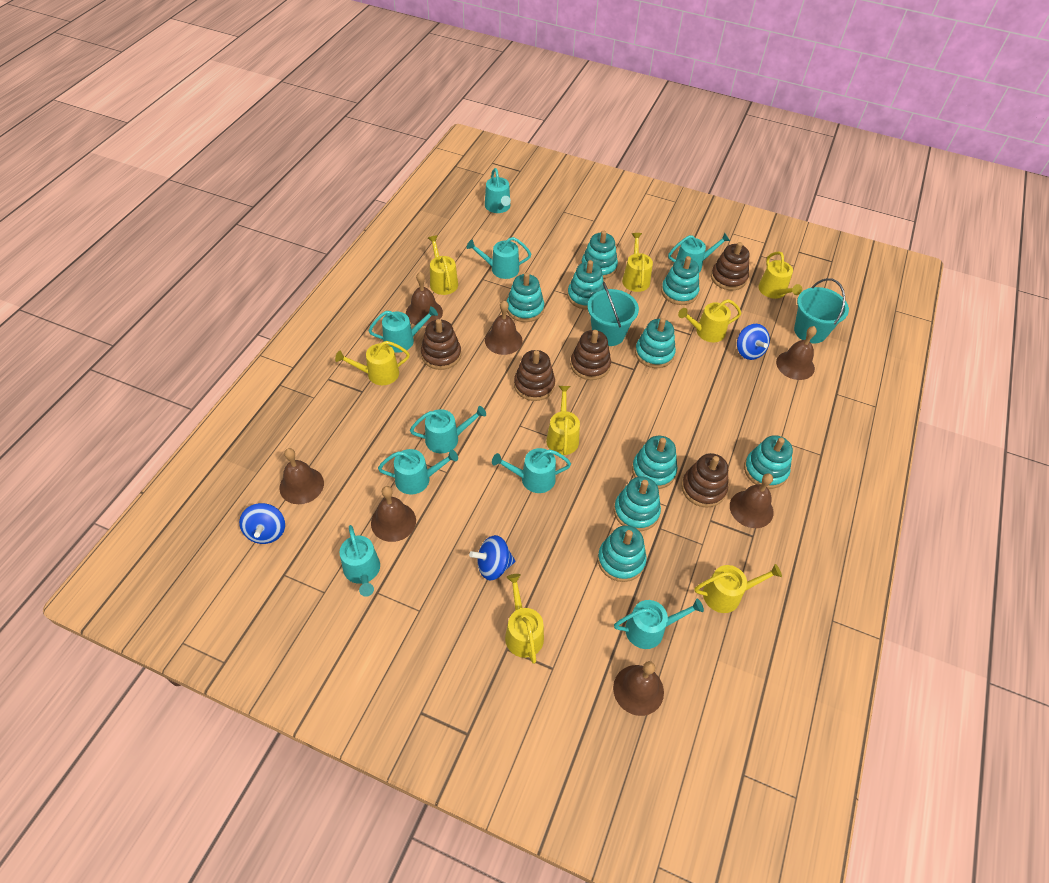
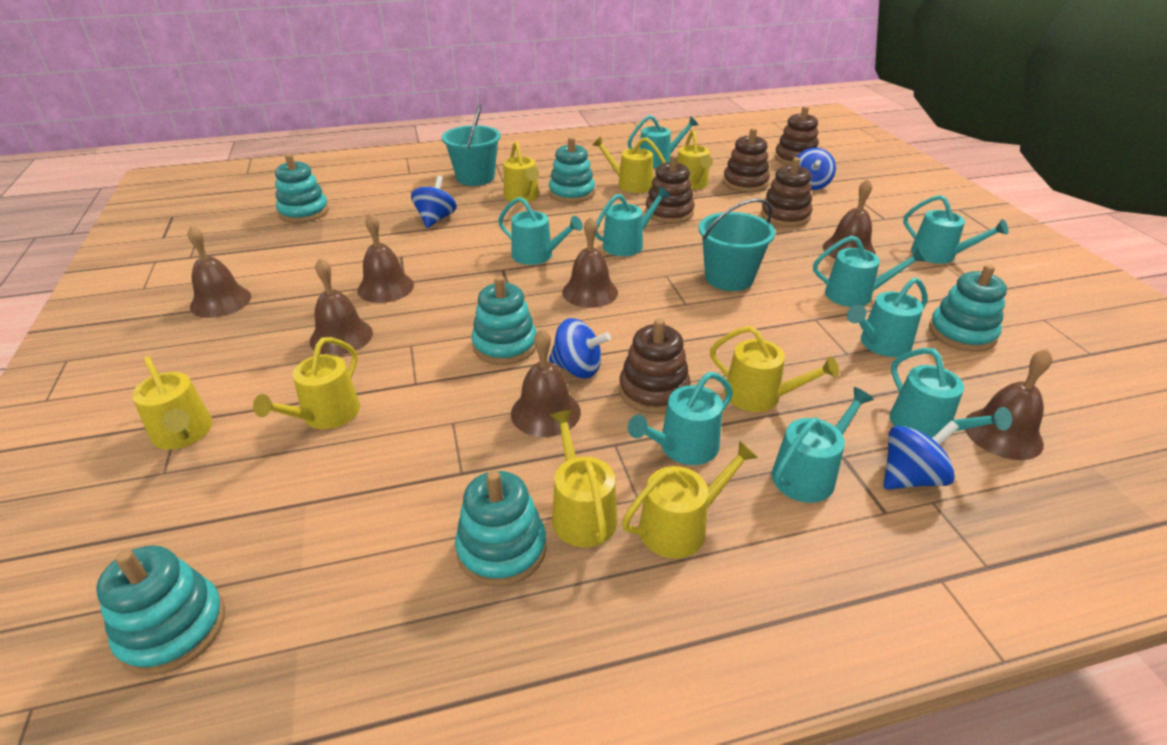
blue spinning top: [239,503,285,544] [469,535,515,580] [737,324,770,360] = 3 -> [411,176,457,228] [549,318,611,379] [797,148,836,190] [884,421,959,490] = 4
turquoise stacking toy: [507,273,544,322] [567,260,605,309] [581,231,618,279] [598,525,646,582] [614,476,661,531] [632,436,677,489] [635,318,676,368] [661,256,699,305] [744,435,793,489] = 9 -> [96,546,225,675] [275,154,329,223] [455,470,547,587] [471,276,537,365] [549,137,595,203] [929,264,1007,352] = 6

